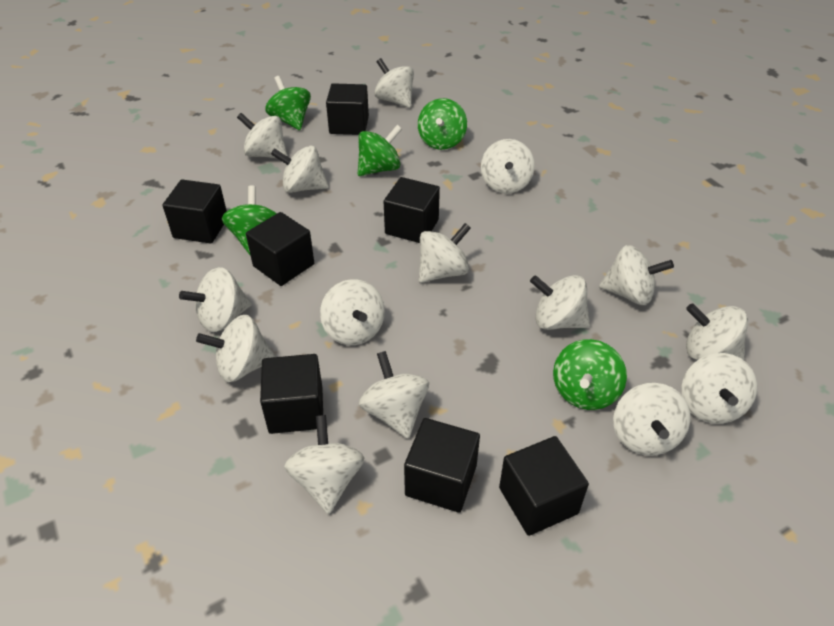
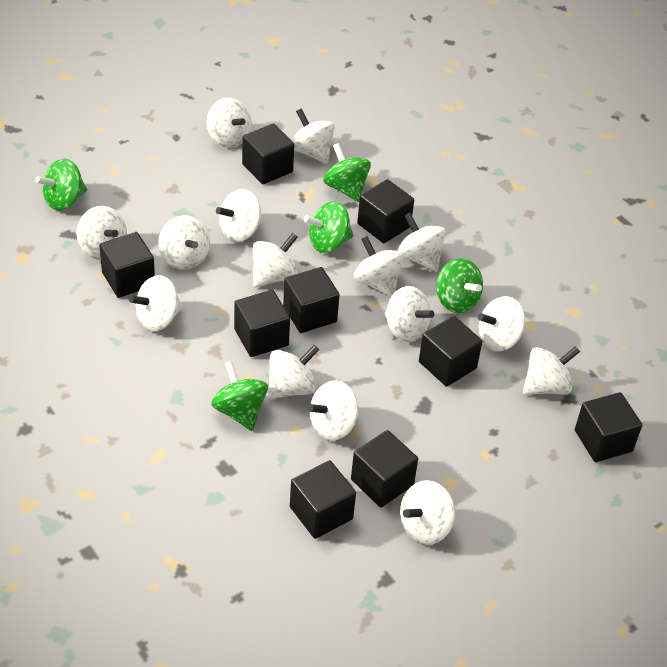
black cube: [162,179,227,244] [246,212,314,286] [260,354,323,434] [326,83,369,135] [384,177,440,243] [404,418,480,513] [499,436,589,536] = 7 -> [99,232,155,298] [234,290,290,357] [242,123,294,184] [283,267,340,333] [290,460,356,539] [351,430,418,508] [357,179,414,243] [419,316,483,387] [575,392,642,462] = 9

